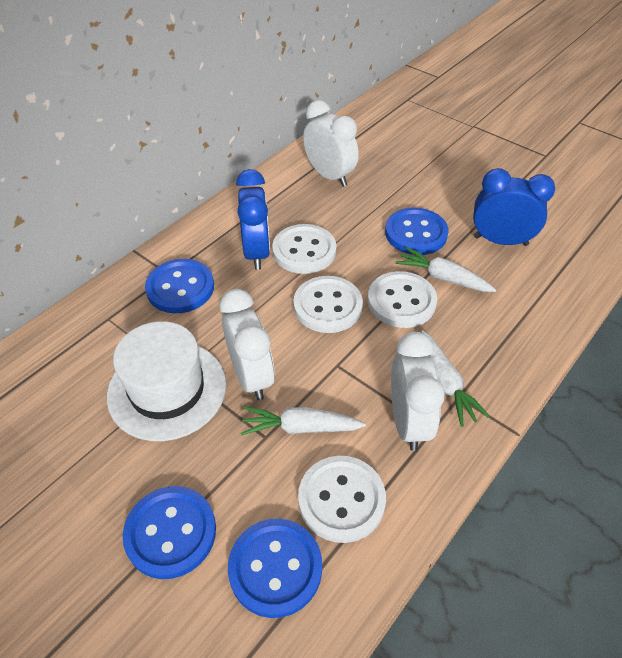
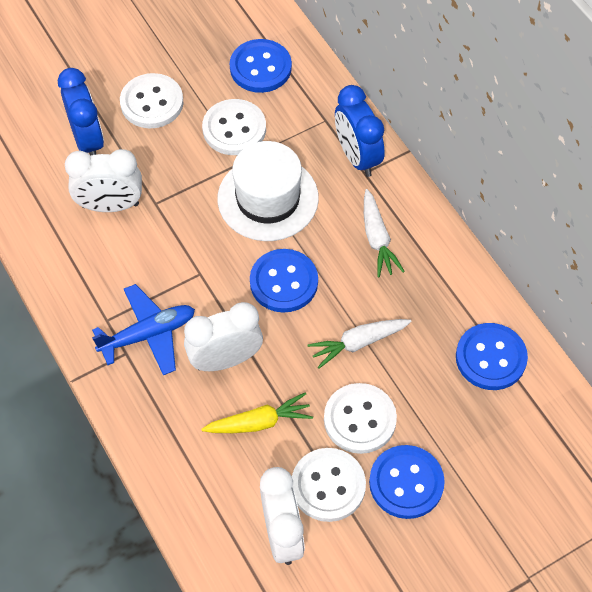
blue plane: none = 0 -> [92,284,195,375] = 1
white carrot: [241,406,366,435] [395,247,496,292] [421,330,490,427] = 3 -> [308,319,412,369] [364,189,405,278] = 2
yellow carrot: none = 0 -> [201,392,313,433] = 1

